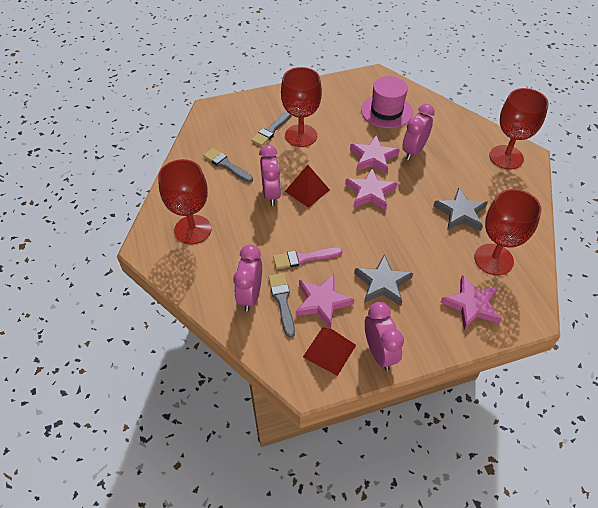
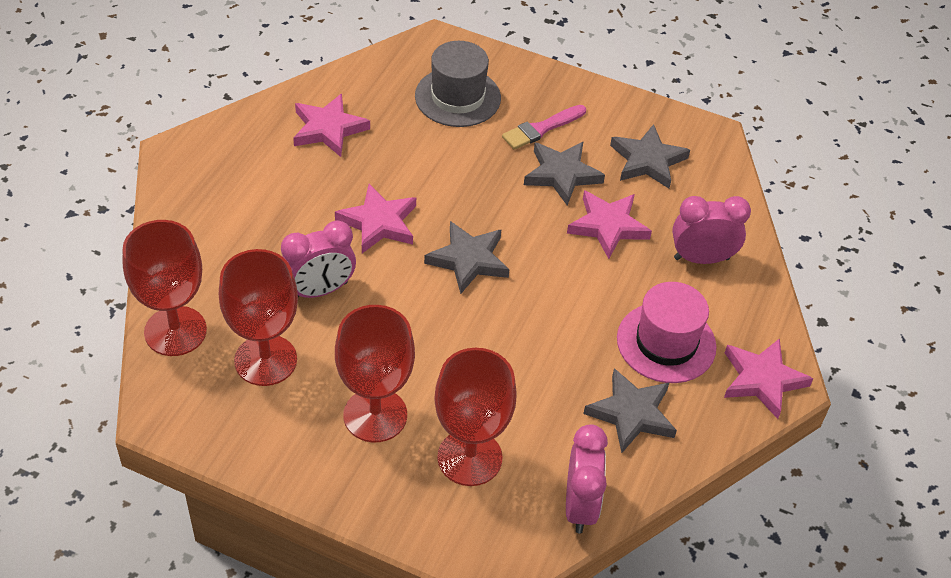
grey brush: [203,148,253,183] [251,111,292,146] [269,273,295,338] = 3 -> none = 0
grey hat: none = 0 -> [415,41,501,127] = 1
grey star: [354,254,413,306] [433,188,488,231] = 2 -> [424,221,510,294] [524,142,605,205] [583,368,677,453] [610,124,690,188] = 4
pink clock: [233,244,262,312] [259,145,281,206] [365,302,404,371] [402,104,435,160] = 4 -> [281,221,356,298] [566,424,608,534] [672,196,751,264] = 3
red pyramid: [285,165,330,208] [303,327,356,376] = 2 -> none = 0

